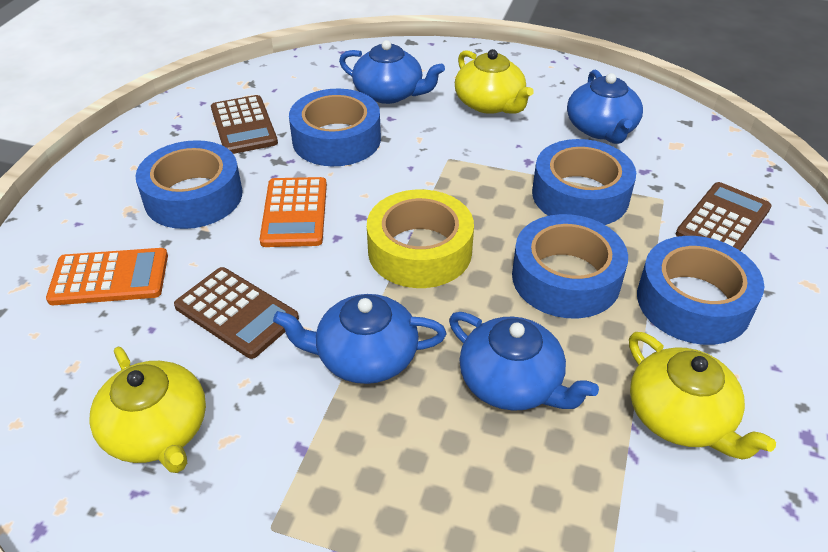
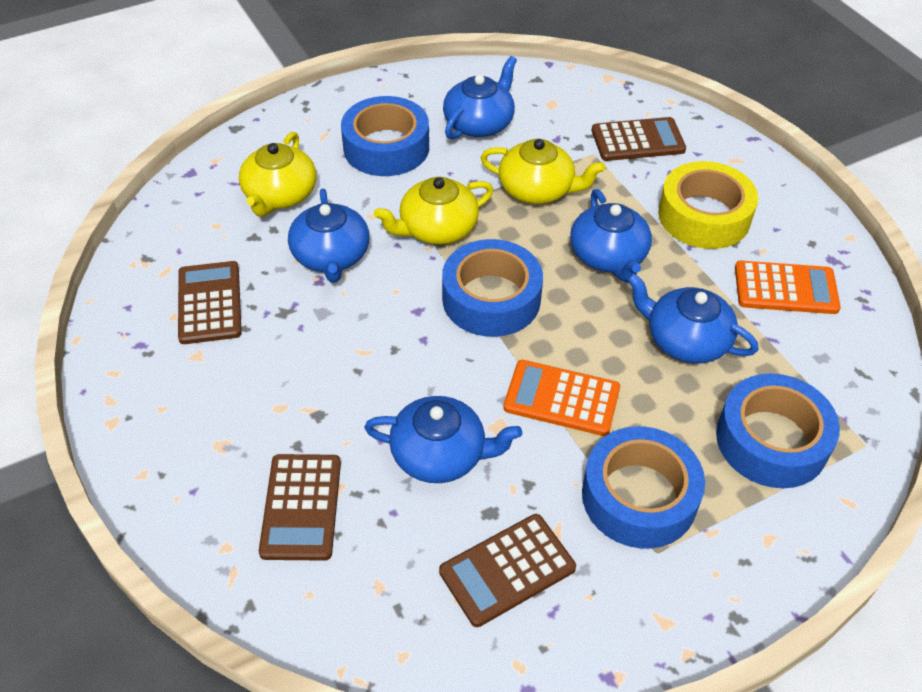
blue tape: [136,140,243,229] [289,89,381,166] [512,214,628,319] [532,139,636,225] [637,236,764,345] = 5 -> [341,96,429,176] [442,239,543,337] [582,426,705,549] [716,373,840,488] = 4
blue teapot: [273,294,446,384] [339,40,445,104] [449,312,599,411] [567,70,643,144] = 4 -> [288,189,369,283] [364,396,522,483] [443,56,517,139] [570,189,652,282] [627,273,758,363] = 5
brown calculator: [174,267,299,359] [211,95,278,154] [676,182,772,251] = 3 -> [178,261,242,344] [259,454,341,561] [439,514,576,627] [592,117,686,161] = 4

